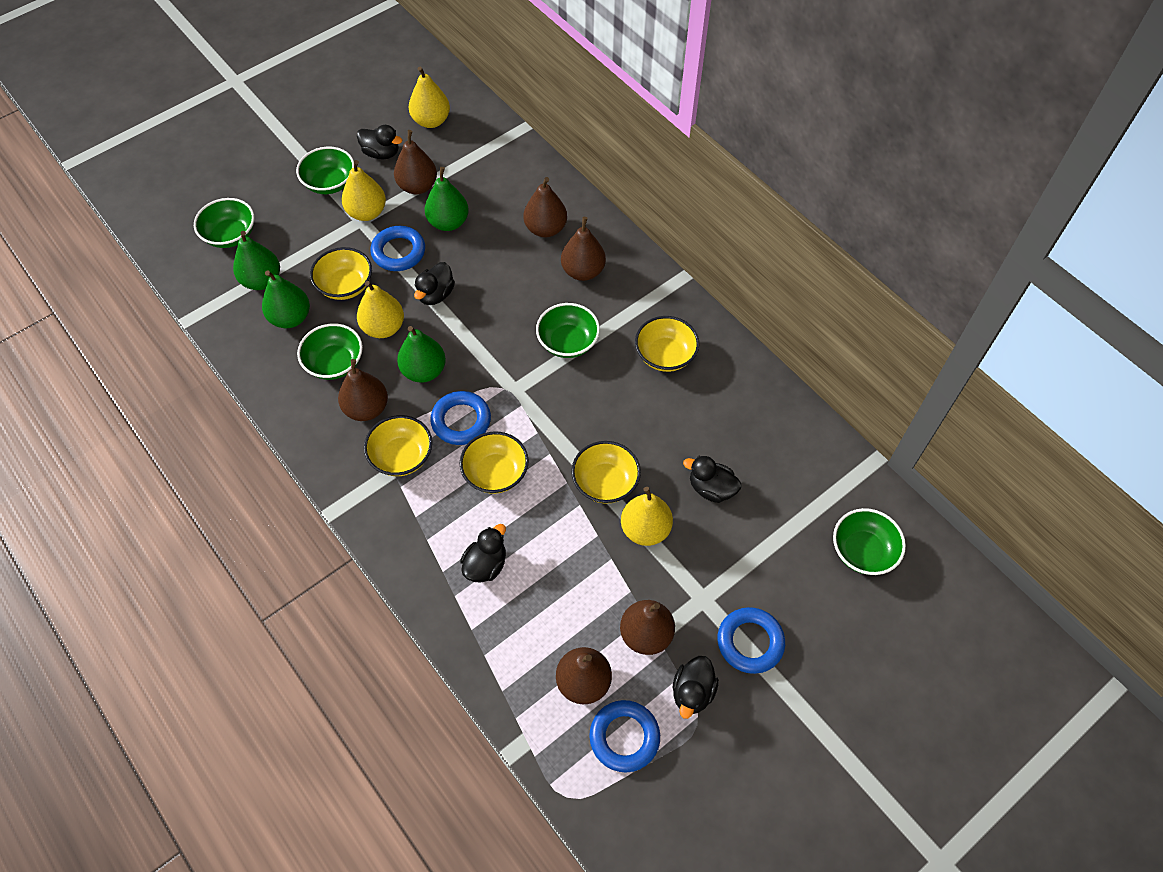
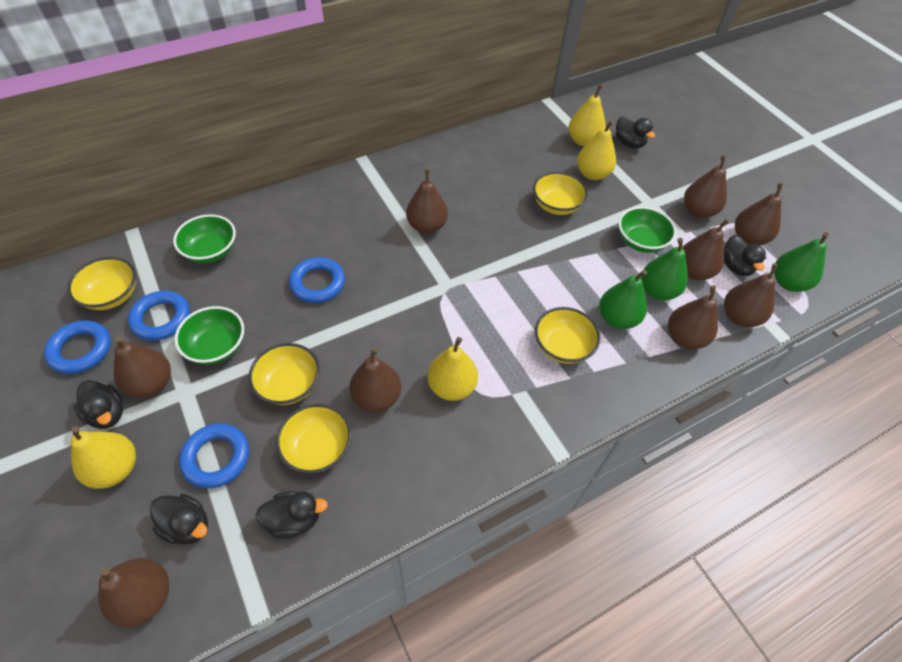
brown pear: [338,359,388,421] [394,130,437,195] [524,177,567,237] [556,647,612,704] [561,217,606,281] [620,600,675,655] = 6 -> [98,558,169,627] [114,336,171,398] [349,348,401,412] [406,169,448,234] [668,285,718,349] [682,219,730,280] [684,155,727,218] [724,263,778,327] [735,183,783,245] = 9
green bowl: [194,198,254,248] [296,147,354,194] [297,323,363,380] [536,303,600,358] [833,508,906,575] = 5 -> [173,214,236,263] [174,306,244,364] [619,207,676,253] = 3
green pear: [233,231,280,290] [262,270,310,328] [397,326,446,383] [425,167,469,231] = 4 -> [599,270,647,329] [641,238,688,300] [774,232,829,292] = 3

